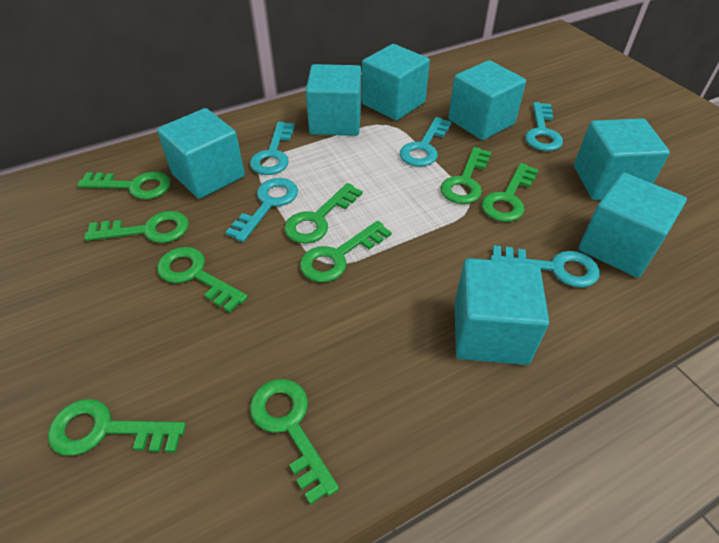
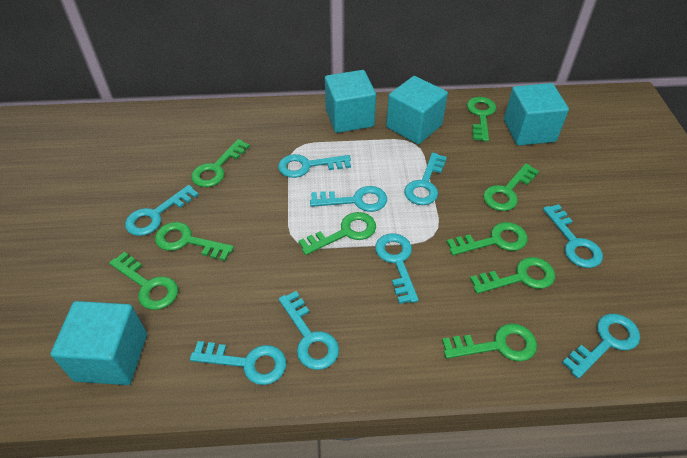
turquoise cube: [157,108,245,199] [306,64,361,136] [362,44,430,120] [448,60,526,140] [455,258,549,365] [574,118,670,200] [578,173,687,278] = 7 -> [50,301,147,385] [325,70,376,133] [386,76,448,144] [504,83,569,146] = 4
turquoise key: [226,178,298,242] [250,122,295,175] [400,117,452,167] [490,245,600,288] [525,102,563,151] = 5 -> [125,185,199,236] [190,341,286,385] [278,154,351,178] [279,291,339,370] [310,186,387,212] [375,233,419,304] [404,153,447,205] [543,204,603,268] [562,314,640,379] = 9

